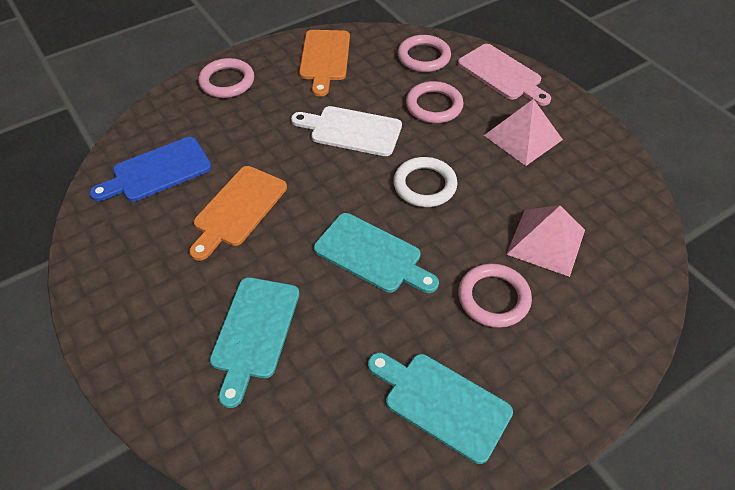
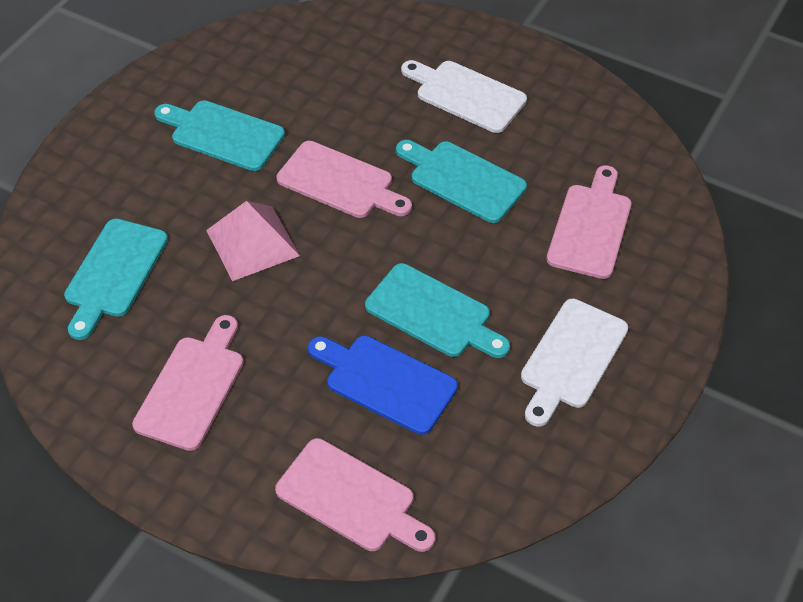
orange cutting board: [189,166,287,261] [299,30,350,97] = 2 -> none = 0
pink cutting board: [458,44,551,106] = 1 -> [132,315,244,451] [275,438,435,552] [277,141,412,218] [547,165,631,279] = 4
pink pyramid: [484,99,563,166] [506,205,585,277] = 2 -> [206,201,300,281] = 1
pink ring: [198,58,254,98] [397,35,451,72] [406,81,464,123] [458,263,532,328] = 4 -> none = 0
turquoise cutting board: [210,277,299,408] [314,213,439,293] [368,353,513,464] = 3 -> [64,219,168,340] [154,100,285,171] [365,263,510,358] [396,140,527,223] = 4
white cutting board: [291,106,402,156] = 1 -> [401,60,527,133] [521,299,628,427] = 2
white ring: [393,157,458,207] = 1 -> none = 0

